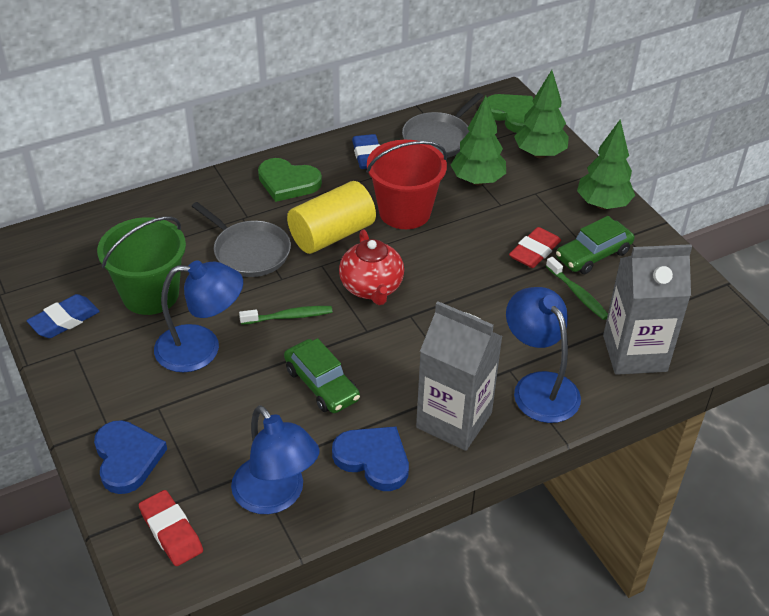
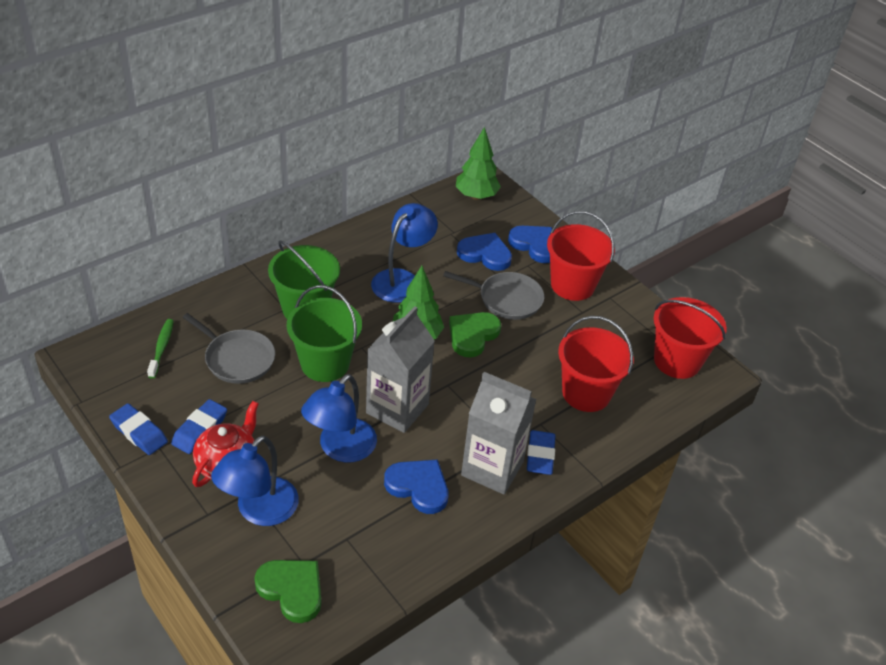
blue eraser: [27,294,100,338] [352,134,380,169] = 2 -> [109,403,168,455] [171,399,227,454] [527,430,555,475] = 3
blue heart: [94,420,167,494] [332,426,409,491] = 2 -> [384,460,449,514] [457,233,512,271] [508,226,552,263] = 3
green bucket: [97,216,186,315] = 1 -> [268,240,340,319] [287,285,362,382] = 2
green car: [284,338,360,413] [556,216,635,274] = 2 -> none = 0
green toothbrush: [239,306,332,325] [546,257,608,320] = 2 -> [147,319,174,379] = 1
green tree: [451,96,506,185] [514,70,569,158] [577,120,635,210] = 3 -> [393,266,444,339] [456,127,501,200] = 2
red bucket: [366,140,447,229] = 1 -> [547,211,615,301] [558,316,634,412] [654,297,727,379] = 3
red eraser: [139,490,203,566] [509,227,561,268] = 2 -> none = 0
yellow cylinder: [287,181,376,254] = 1 -> none = 0

